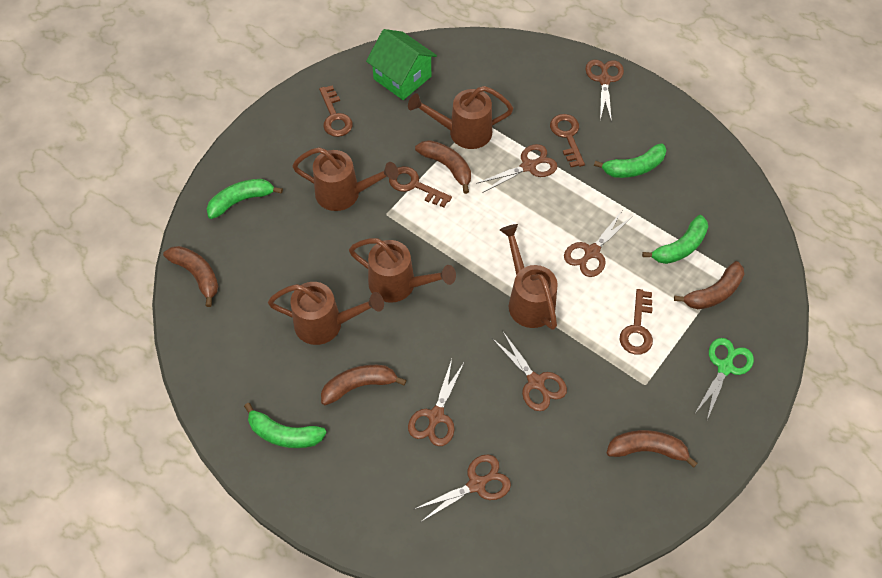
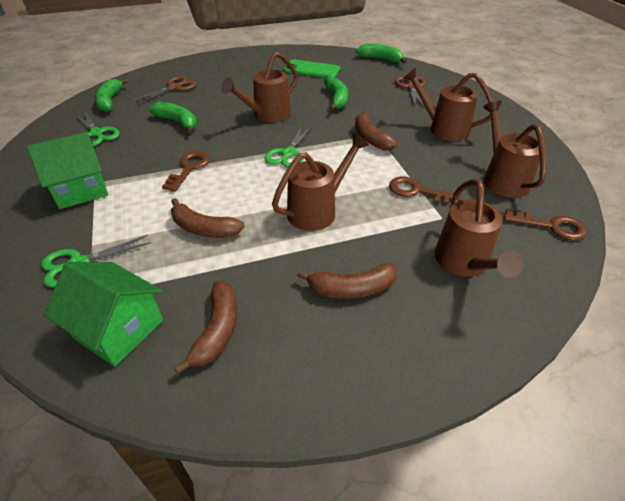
brown banana: [163,246,219,307] [321,365,406,405] [415,140,471,194] [607,430,698,468] [674,261,744,309] = 5 -> [171,198,245,238] [174,281,237,374] [297,263,397,299] [355,111,398,150] = 4
brown key: [319,86,353,137] [389,166,452,208] [550,114,585,167] [620,289,653,354] = 4 -> [162,151,210,192] [389,177,461,205] [504,209,587,240] = 3
brown scissors: [408,359,465,446] [413,455,511,522] [476,144,558,193] [492,332,567,411] [564,211,633,277] [585,59,624,123] = 6 -> [132,76,196,104] [395,76,426,108] = 2
green house: [366,29,437,100] = 1 -> [27,132,108,209] [44,262,163,367] = 2
green phone: none = 0 -> [284,59,340,78] = 1
green scissors: [695,338,754,420] = 1 -> [41,235,151,288] [74,111,120,146] [265,125,313,168] = 3

